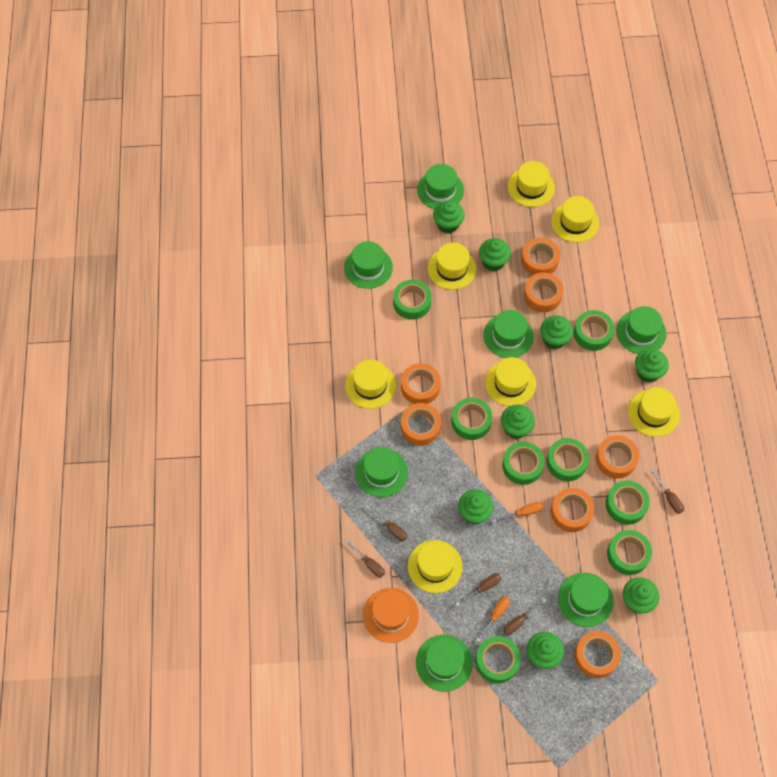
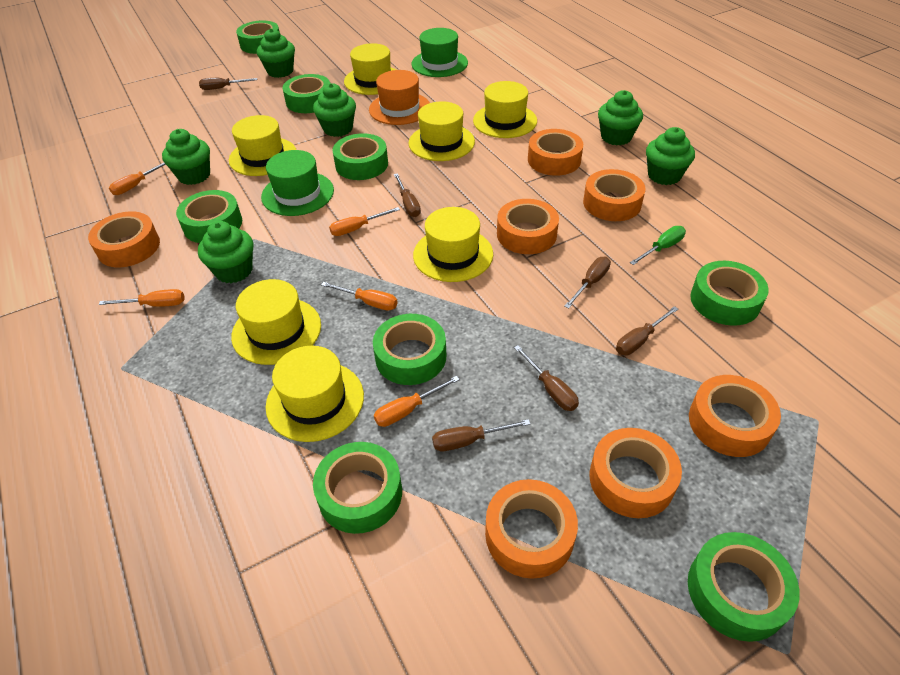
brown screwdriver: [344,539,385,577] [366,505,408,541] [456,573,501,606] [503,598,546,635] [651,469,684,514] = 5 -> [199,78,257,90] [394,173,421,217] [432,419,530,451] [514,345,579,411] [564,257,611,308] [616,306,678,355] = 6
green cupcake: [433,201,464,234] [458,489,494,524] [479,238,511,271] [501,405,535,439] [527,632,564,669] [540,316,573,349] [623,577,659,613] [635,349,669,382] = 8 -> [162,129,210,185] [198,221,253,283] [257,28,295,78] [313,83,356,137] [598,90,643,146] [646,127,695,185] = 6
green hat: [344,241,393,289] [355,447,408,497] [416,635,473,692] [417,164,464,209] [483,310,534,358] [558,573,614,627] [616,306,666,354] = 7 -> [261,150,334,216] [412,28,468,77] = 2
green screwdriver: none = 0 -> [630,226,686,265] = 1
orange screwdriver: [476,596,510,642] [493,502,543,523] = 2 -> [99,289,184,307] [109,163,166,195] [321,282,398,311] [329,207,400,236] [374,376,460,427] = 5

